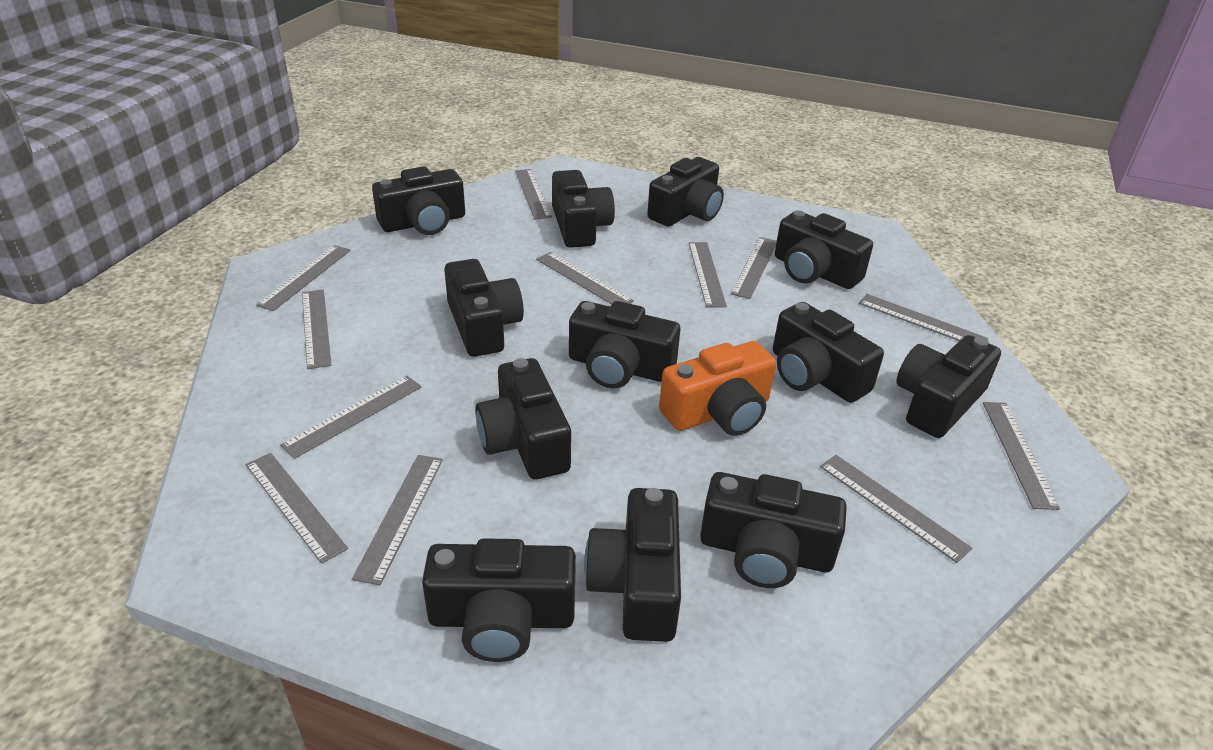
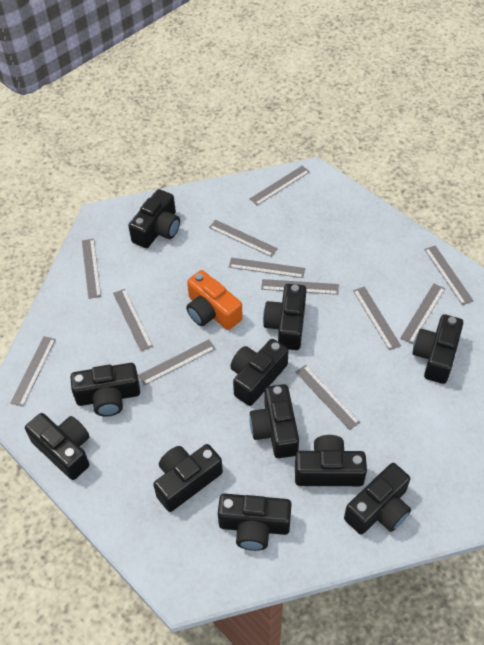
black camera: [372,166,465,235] [422,538,576,662] [444,259,524,357] [475,358,571,480] [552,170,615,248] [569,301,680,388] [584,488,681,642] [647,157,724,227] [700,472,847,588] [773,302,884,403] [775,210,873,289] [896,335,1001,438] = 12 -> [25,413,90,480] [70,363,140,416] [128,189,180,248] [153,444,223,512] [218,493,292,551] [230,339,288,406] [250,384,299,458] [263,284,307,350] [295,435,367,486] [344,463,411,534] [412,314,463,384] = 11

